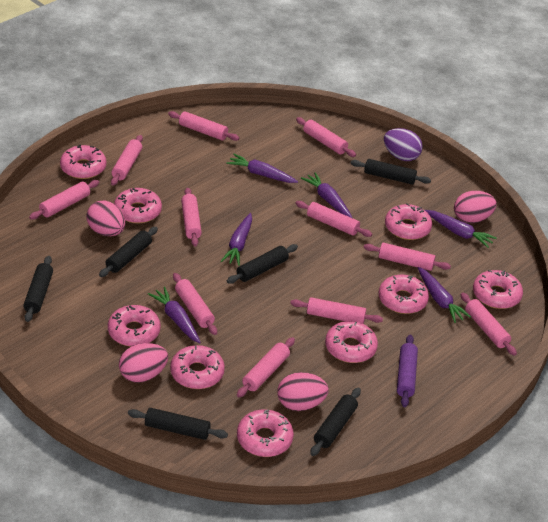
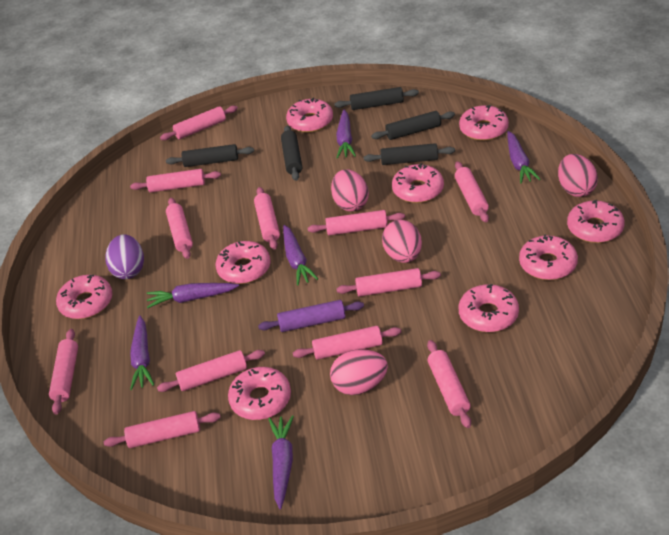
black rolling pin: [23,256,53,322] [99,227,158,277] [128,408,228,440] [227,244,298,284] [310,387,361,456] [350,159,431,185] = 6 -> [166,144,254,167] [281,125,302,181] [335,87,419,110] [364,143,455,165] [371,111,455,140] = 5
pink rolling pin: [29,180,99,220] [111,135,143,186] [168,111,239,141] [173,273,217,335] [181,188,202,246] [237,337,295,397] [290,297,383,324] [295,201,372,237] [296,117,356,157] [363,243,451,271] [460,293,517,356] = 11 -> [49,329,78,415] [104,411,221,448] [130,169,221,193] [157,350,265,392] [160,106,238,140] [166,198,193,259] [254,187,280,250] [293,326,401,360] [308,210,405,236] [336,268,441,297] [427,340,471,428] [455,161,489,222] = 12

